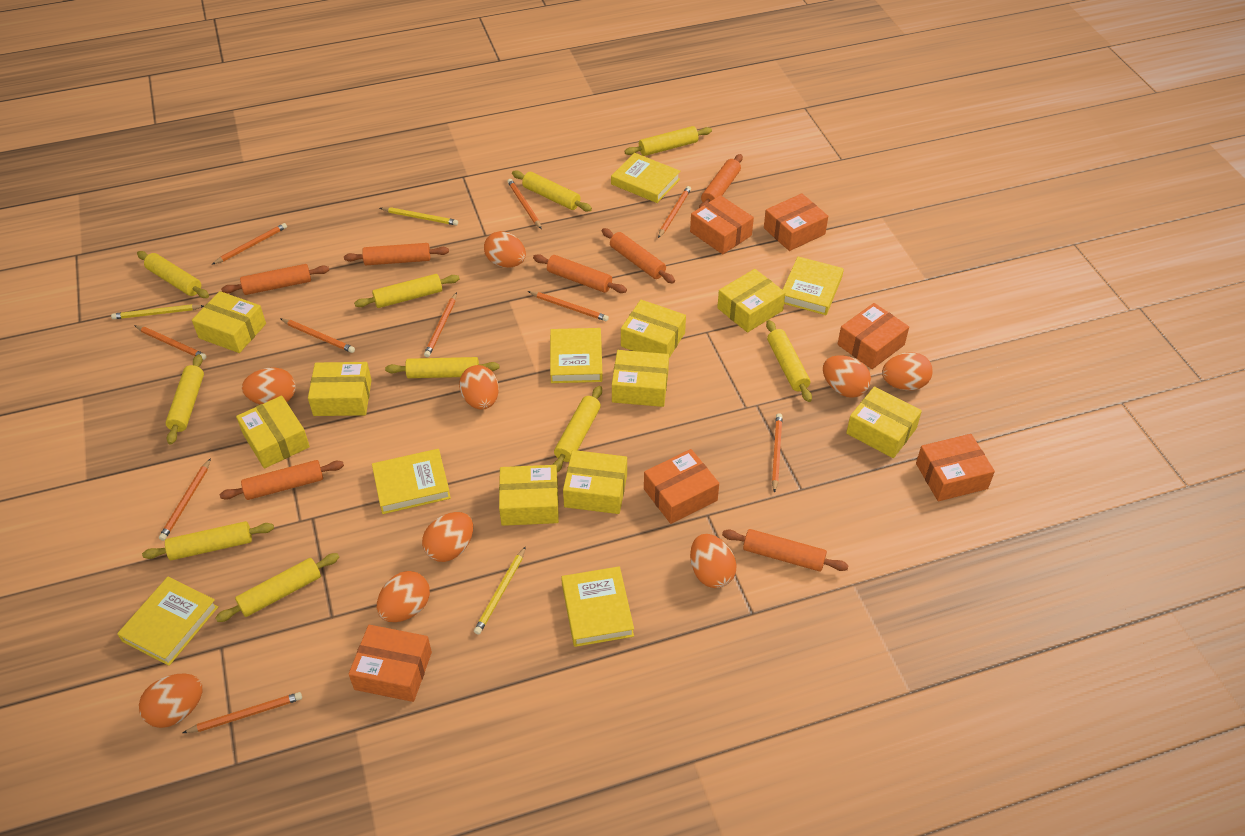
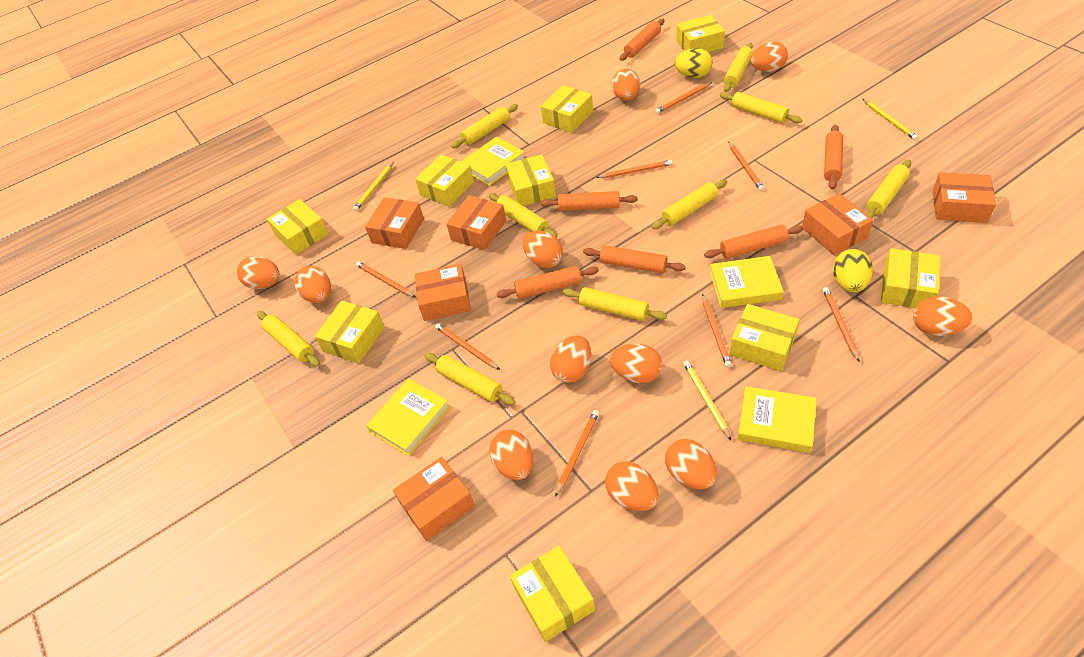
orange egg: [139,673,203,728] [242,367,296,404] [377,571,430,622] [422,512,473,562] [459,365,499,410] [484,231,526,268] [690,534,737,588] [823,355,871,398] [882,352,933,391] = 9 -> [237,256,279,289] [294,266,331,303] [489,430,533,480] [523,231,563,268] [550,335,591,383] [605,461,659,511] [610,344,662,383] [612,69,640,101] [665,439,717,489] [751,42,788,72] [913,296,972,336] = 11
orange pencil: [134,325,207,360] [159,458,211,541] [183,692,302,733] [212,223,287,265] [280,318,355,353] [424,292,457,357] [507,179,541,229] [528,291,609,321] [658,186,691,238] [772,413,783,493] = 10 -> [356,261,415,297] [435,323,500,370] [555,410,599,497] [596,160,673,178] [655,82,712,114] [702,294,732,367] [728,141,764,191] [823,287,859,362] = 8
orange rolling pin: [220,460,344,500] [221,264,329,295] [344,243,449,265] [533,254,627,293] [602,228,675,283] [699,154,743,208] [722,529,849,572] = 7 -> [496,266,599,299] [541,191,638,211] [583,245,686,274] [620,19,665,61] [704,225,804,259] [824,125,843,189] = 6
yellow book: [117,577,218,666] [372,449,451,514] [550,328,603,383] [561,566,634,647] [611,153,680,203] [783,256,844,315] = 6 -> [366,379,450,456] [461,137,525,186] [710,256,784,308] [737,386,817,453] = 4
yellow egg: none = 0 -> [674,48,712,78] [833,249,873,292] = 2
yellow rolling pin: [137,251,209,298] [142,521,274,560] [166,354,204,445] [215,553,339,622] [354,274,460,308] [385,357,499,378] [512,170,592,211] [553,386,602,472] [624,126,712,156] [766,320,812,402] = 10 -> [257,311,320,367] [424,353,515,405] [451,104,518,148] [489,193,557,238] [563,287,667,321] [652,179,727,229] [720,92,802,123] [724,43,753,92] [866,160,911,218] = 9

